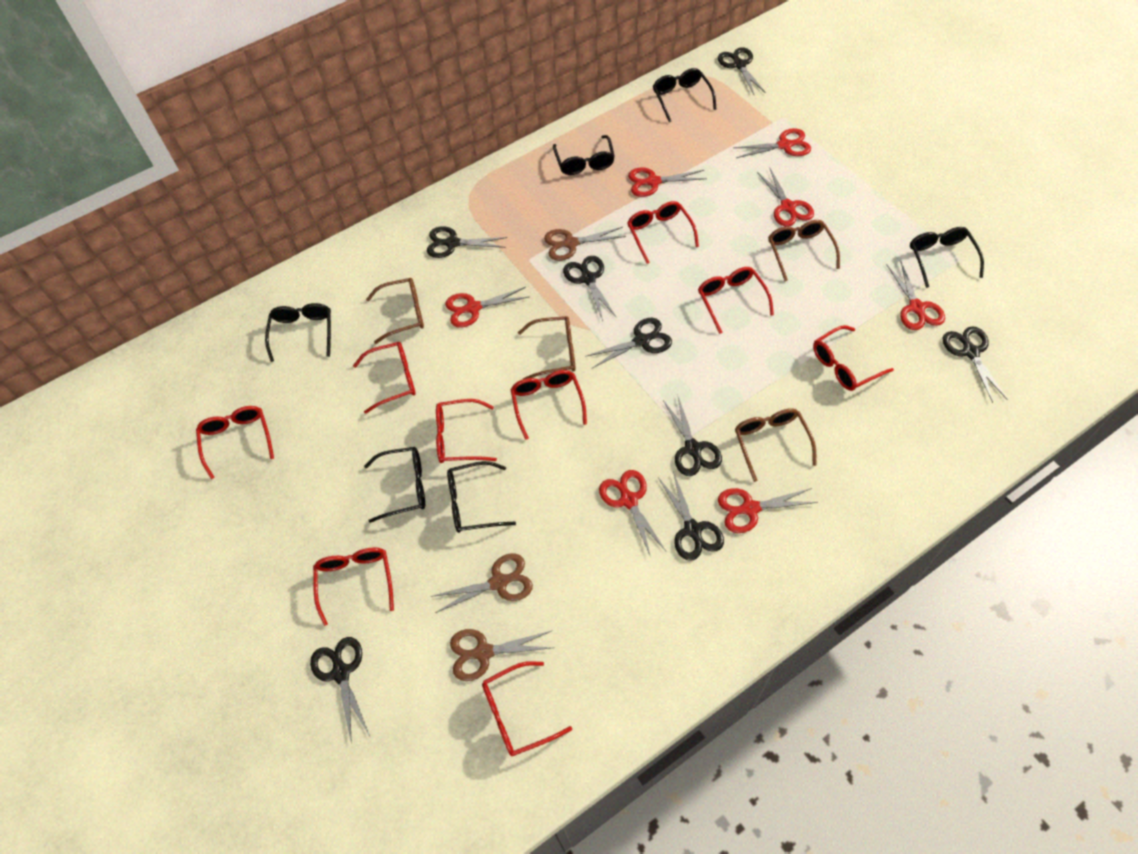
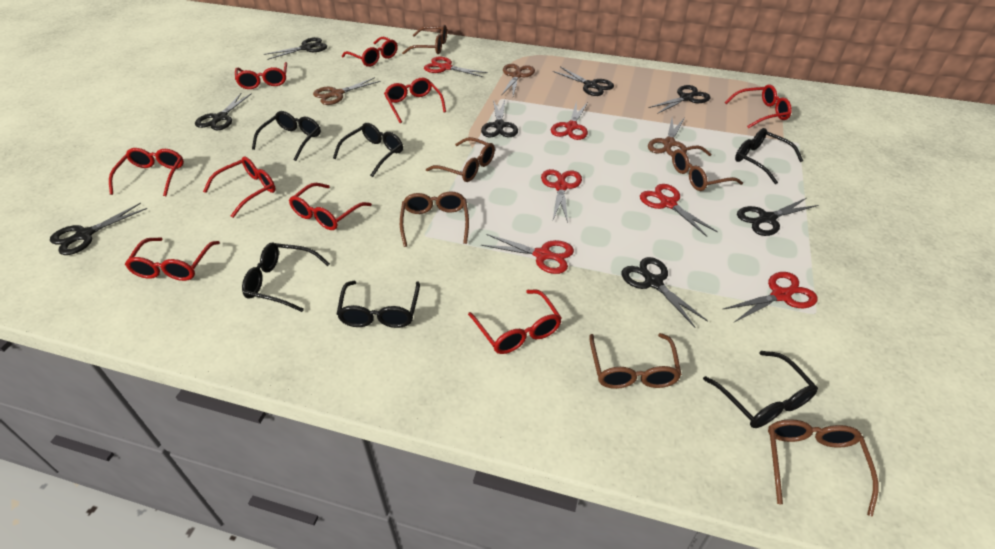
brown glasses: [366,278,424,344] [518,316,576,379] [735,408,817,482] [768,220,840,281] = 4 -> [400,191,469,247] [402,25,447,55] [426,137,495,182] [589,333,682,389] [672,145,743,191] [768,419,878,517] = 6
red scissors: [445,287,529,327] [599,470,666,557] [628,167,707,197] [718,488,818,533] [733,128,811,158] [757,169,814,226] [887,262,945,330] = 7 -> [424,57,488,77] [481,234,574,274] [541,169,582,223] [551,102,588,140] [640,184,718,237] [722,272,818,322] = 6

